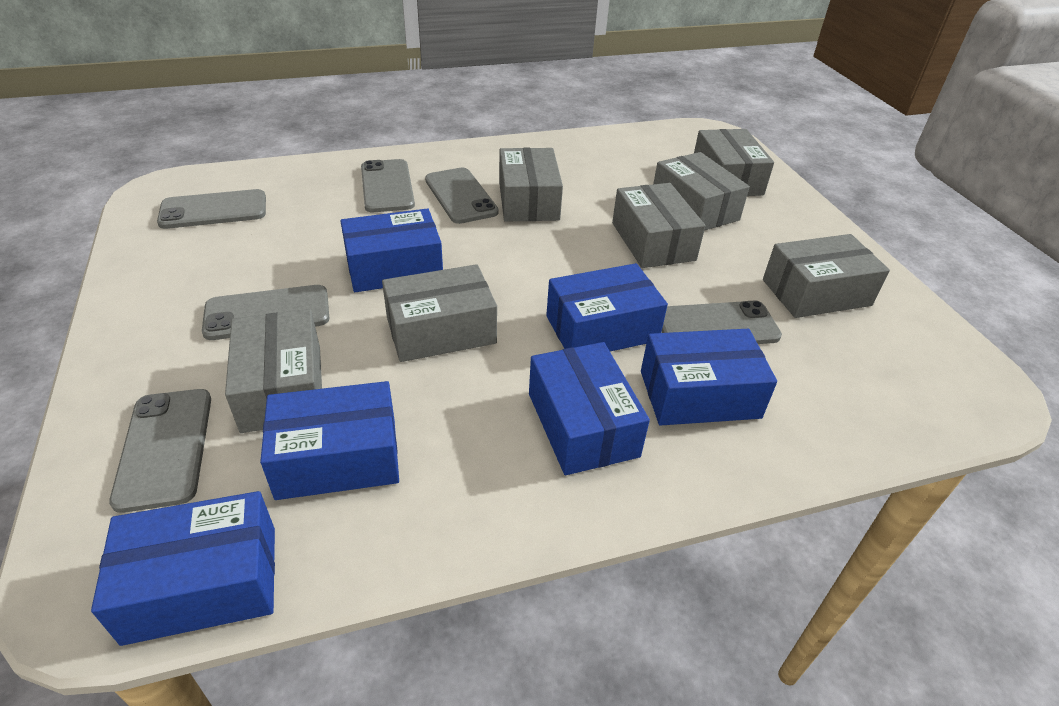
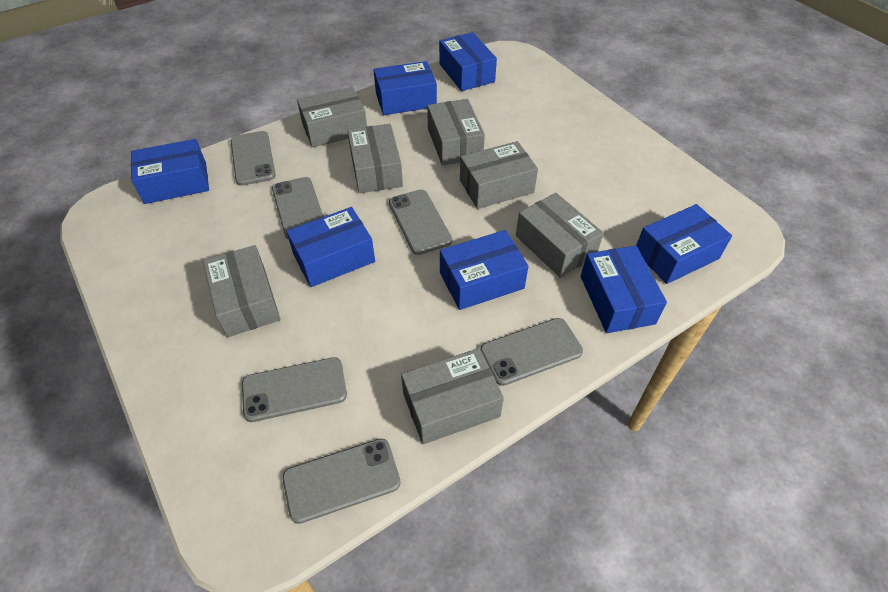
blue box: [91,491,275,646] [260,381,399,500] [341,208,443,292] [529,342,650,475] [546,263,668,351] [641,329,777,426] = 6 -> [131,139,209,204] [286,207,375,287] [373,61,437,115] [439,32,497,91] [440,230,529,310] [581,245,667,333] [636,204,732,284] = 7

